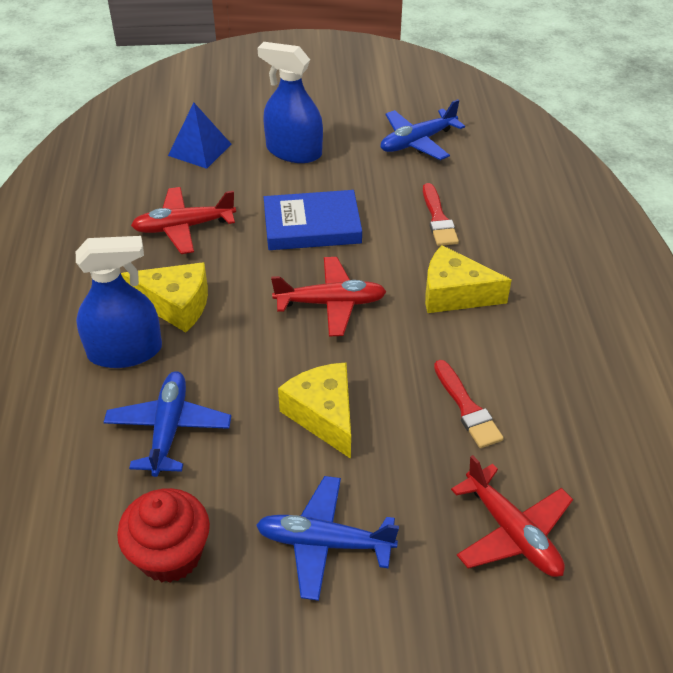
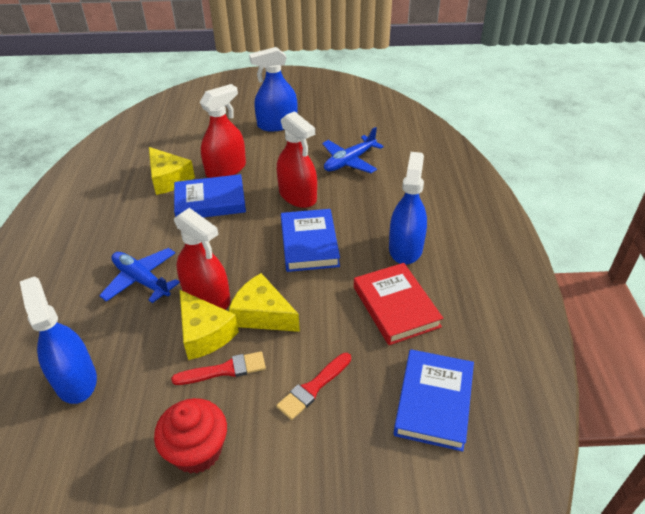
blue book: [264,190,362,250] = 1 -> [174,174,246,218] [281,209,340,272] [394,349,474,452] = 3
blue plane: [104,371,231,477] [256,476,399,601] [380,99,465,160] = 3 -> [99,248,180,303] [322,127,384,173] = 2
blue pyramid: [168,103,231,169] = 1 -> none = 0
blue spray bottle: [76,236,162,368] [258,42,323,163] = 2 -> [20,276,97,404] [249,47,298,131] [389,152,427,265] = 3
red book: none = 0 -> [354,263,443,345] = 1
red plane: [131,187,236,254] [271,257,387,336] [451,455,573,577] = 3 -> none = 0
red spray bottle: none = 0 -> [174,208,230,310] [200,84,246,178] [277,111,317,208] = 3

